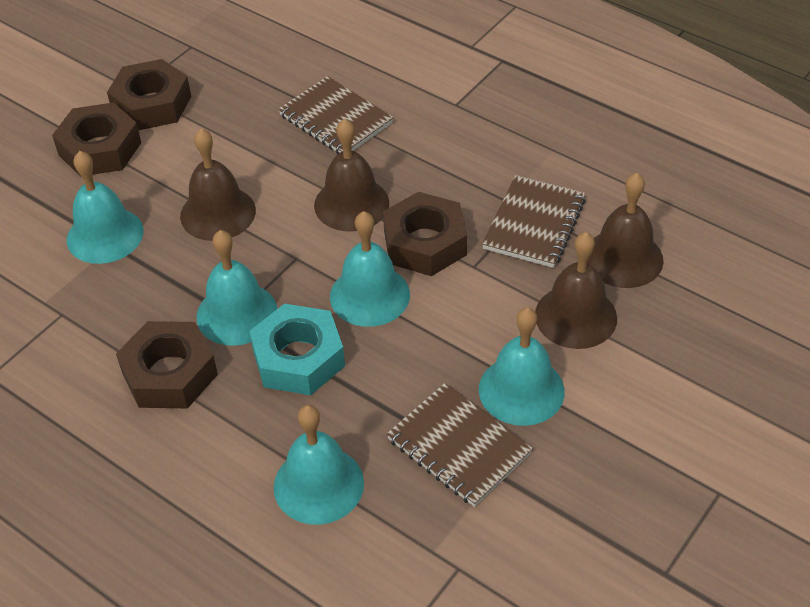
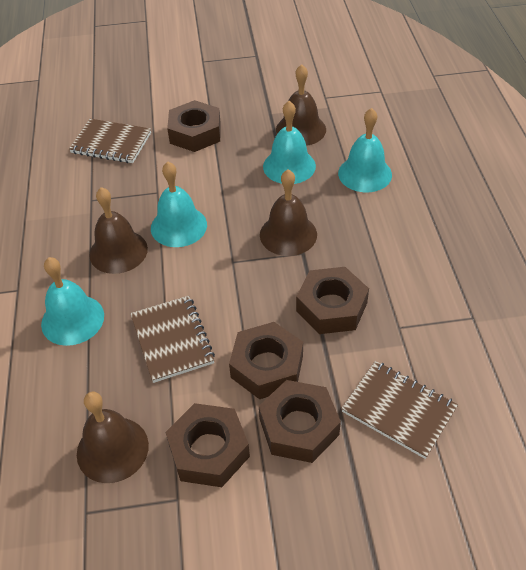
brown nut: [52,102,141,177] [107,59,191,130] [116,321,218,408] [383,192,467,276] = 4 -> [166,403,250,487] [167,100,221,152] [229,322,303,399] [259,380,341,463] [296,267,369,334] = 5
turquoise bell: [67,151,144,264] [197,230,277,346] [274,405,364,525] [330,211,410,327] [479,307,565,426] = 5 -> [41,257,104,346] [151,162,207,247] [263,101,316,184] [338,108,392,192] = 4
turquoise nut: [249,304,345,395] = 1 -> none = 0

